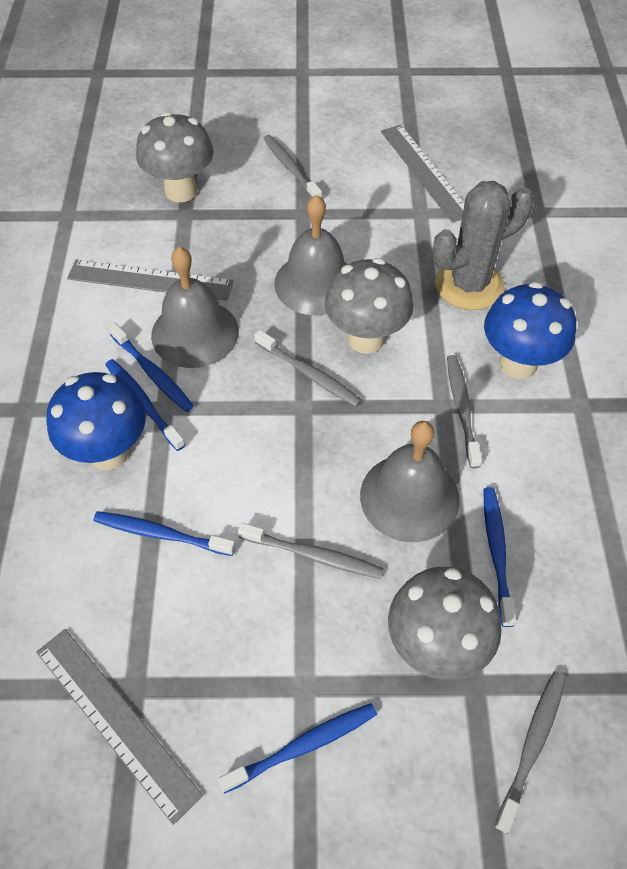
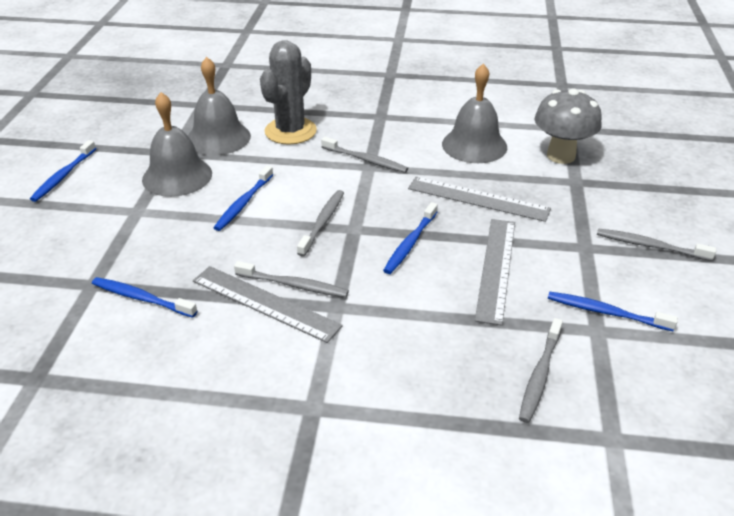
blue mushroom: [46,372,146,470] [484,282,576,379] = 2 -> none = 0
grey mushroom: [136,112,214,202] [325,258,413,354] [388,567,502,680] = 3 -> [535,88,601,164] = 1

